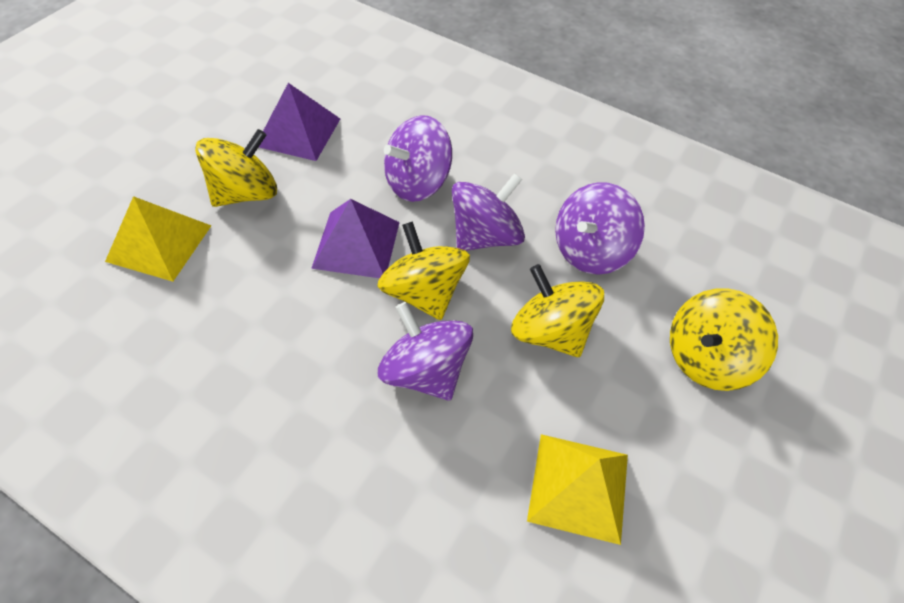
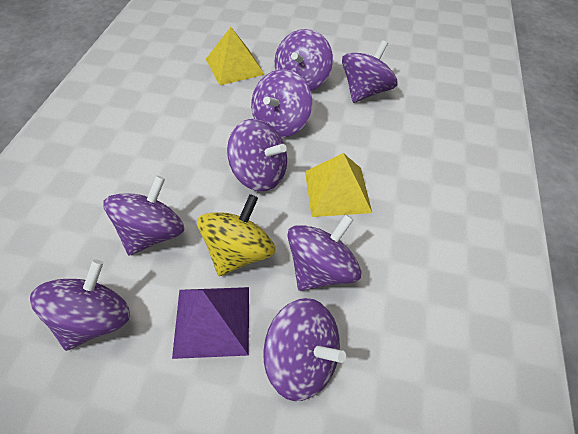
purple pyramid: [259,83,340,161] [311,199,400,278] = 2 -> [172,287,249,359] = 1
purple spinning top: [378,302,473,400] [384,115,452,202] [452,173,525,251] [555,182,645,275] = 4 -> [30,259,130,351] [103,176,184,256] [227,119,287,192] [251,70,312,138] [263,298,346,401] [275,29,333,91] [288,214,362,291] [342,40,398,103] = 8
yellow spinning top: [195,129,277,207] [377,221,470,320] [511,264,604,357] [670,288,778,391] = 4 -> [197,194,276,276] = 1

